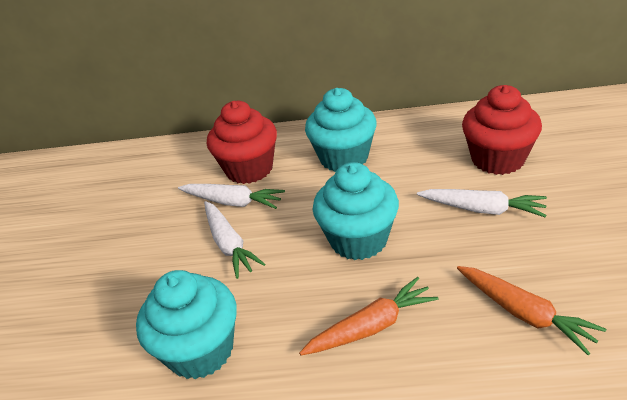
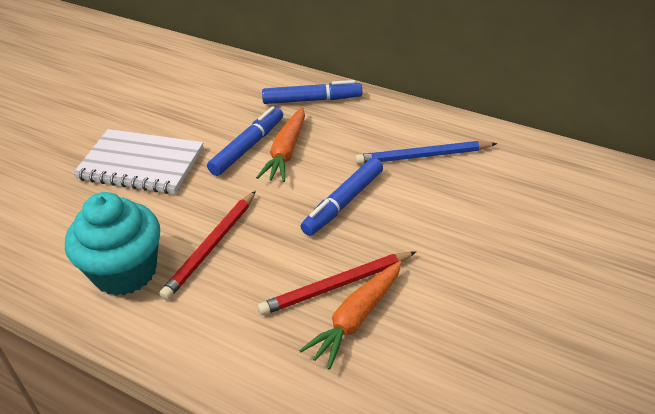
blue marker: none = 0 -> [207,106,283,176] [262,80,362,104] [301,158,383,236] = 3
blue pencil: none = 0 -> [355,141,497,165] = 1
red cupcake: [207,101,277,184] [462,85,542,175] = 2 -> none = 0
red pencil: none = 0 -> [159,191,256,300] [258,252,416,315] = 2
turquoise cupcake: [136,270,236,379] [305,88,377,172] [313,162,399,260] = 3 -> [65,192,160,296] = 1
white carrot: [178,184,285,209] [204,201,265,279] [417,189,547,217] = 3 -> none = 0
white notebook: none = 0 -> [73,129,204,194] = 1

